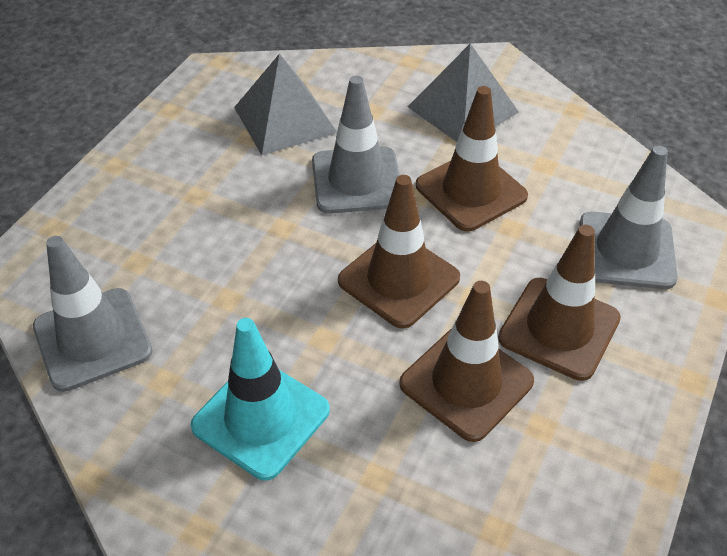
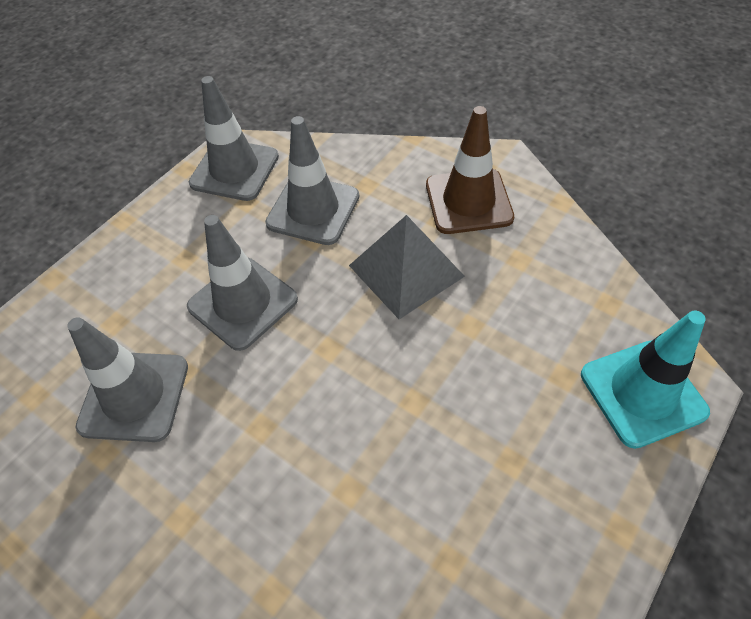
brown traffic cone: [338,175,460,329] [399,281,534,442] [416,86,528,232] [498,225,621,381] = 4 -> [426,106,514,234] = 1
grey pyramid: [234,53,337,155] [408,43,519,142] = 2 -> [349,215,465,319] = 1
grey traffic cone: [33,236,152,392] [312,76,400,214] [579,146,678,289] = 3 -> [67,317,188,442] [187,215,298,351] [189,76,279,201] [265,116,359,245] = 4

